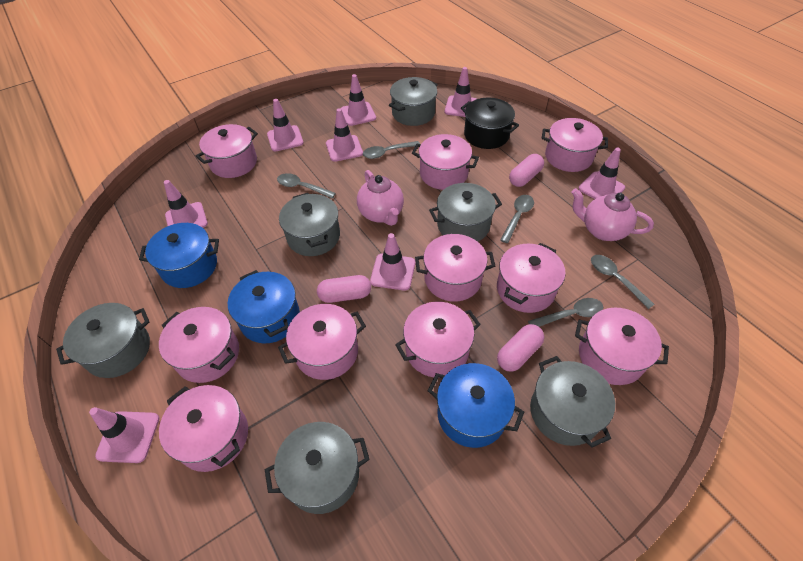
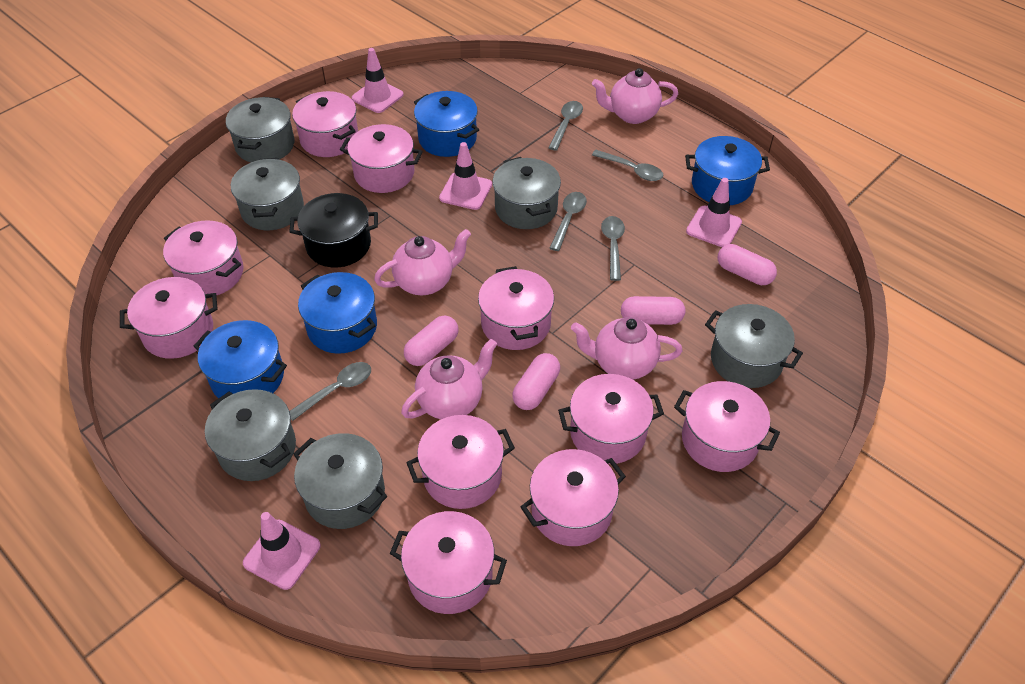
blue pot: [139,223,219,288] [228,270,300,343] [427,363,524,448] = 3 -> [194,320,287,398] [298,272,377,354] [414,91,479,157] [685,136,770,205] = 4
pink capsule: [317,275,371,303] [497,324,544,372] [509,154,544,187] = 3 -> [404,315,458,366] [512,353,560,410] [621,296,685,325] [718,244,777,285] = 4
pink teapot: [357,170,404,226] [571,188,654,241] = 2 -> [374,229,471,295] [401,339,497,419] [571,317,682,380] [592,68,678,124] = 4
pink traffic cone: [89,407,159,463] [164,180,208,228] [267,99,303,151] [326,108,363,162] [341,74,376,126] [370,233,415,291] [445,67,476,117] [578,148,625,199] = 8 -> [243,512,321,590] [352,48,404,113] [439,142,492,210] [686,178,742,247] = 4

